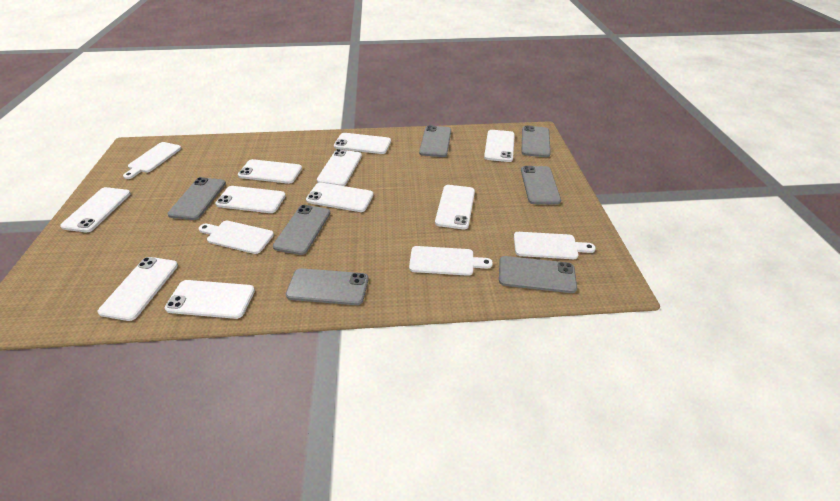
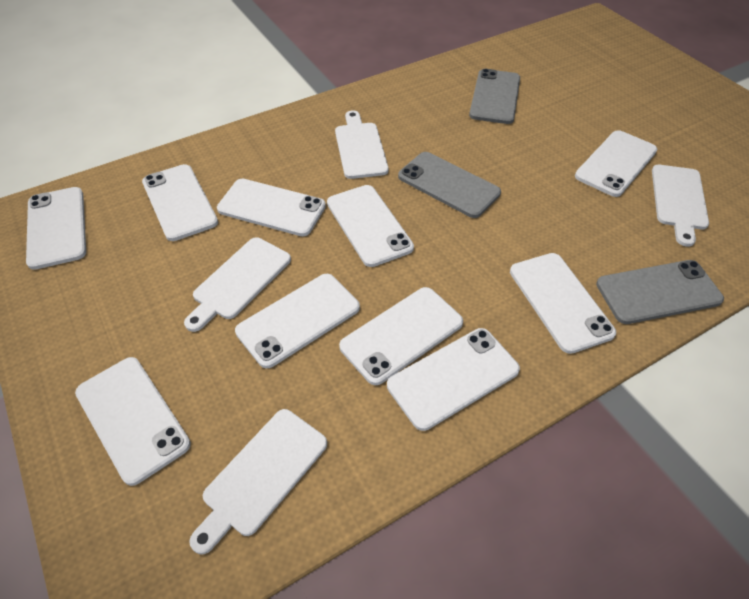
grey phone: [167,177,226,220] [273,205,330,255] [286,268,369,305] [419,125,451,157] [499,256,577,293] [521,125,551,157] [521,166,561,205] = 7 -> [398,152,501,218] [469,69,520,124] [596,260,724,324] = 3

